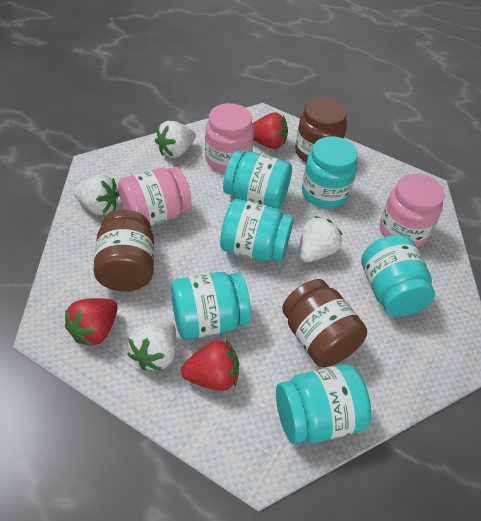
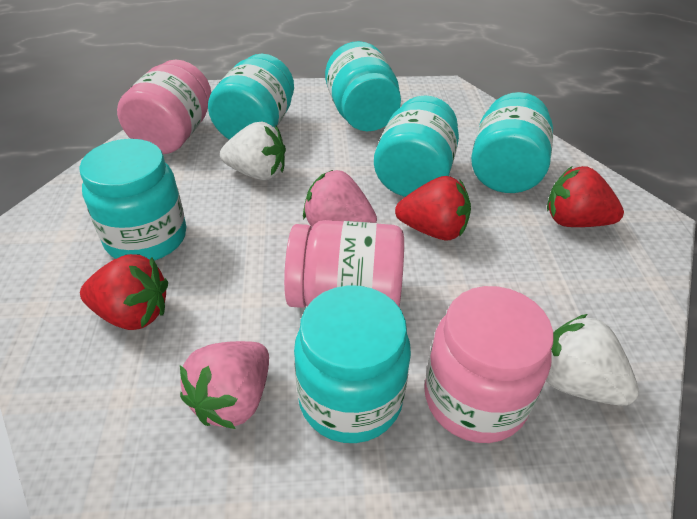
brown jar: [93,210,154,292] [282,279,367,367] [295,98,347,163] = 3 -> none = 0
pink strawberry: none = 0 -> [180,341,269,429] [303,170,377,227] = 2
white strawberry: [73,174,119,215] [127,320,176,371] [155,121,196,158] [298,216,342,262] = 4 -> [220,122,286,180] [546,314,639,406] = 2

